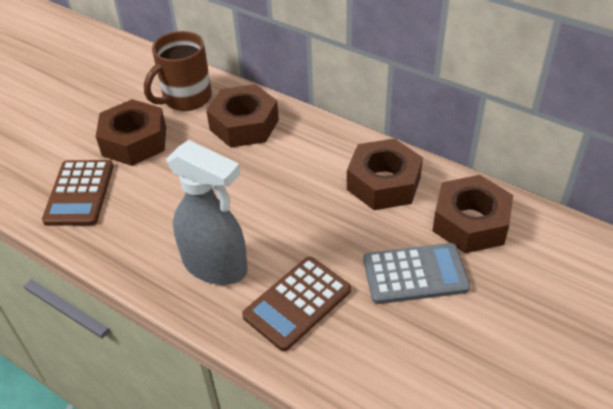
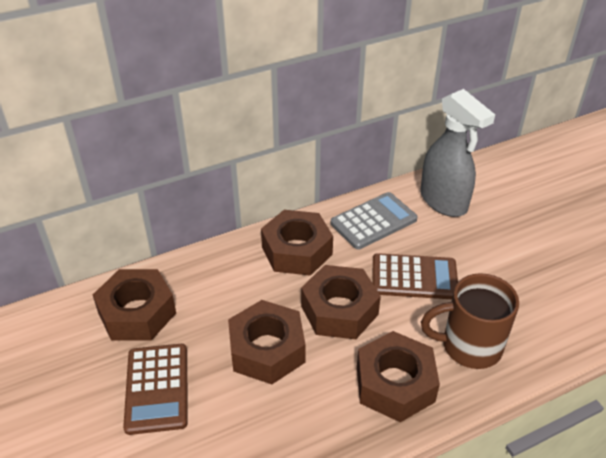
brown nut: [96,99,166,166] [206,84,279,148] [347,138,423,210] [432,175,513,253] = 4 -> [93,269,176,341] [228,300,305,384] [261,210,333,276] [301,265,381,339] [357,331,440,422] = 5

